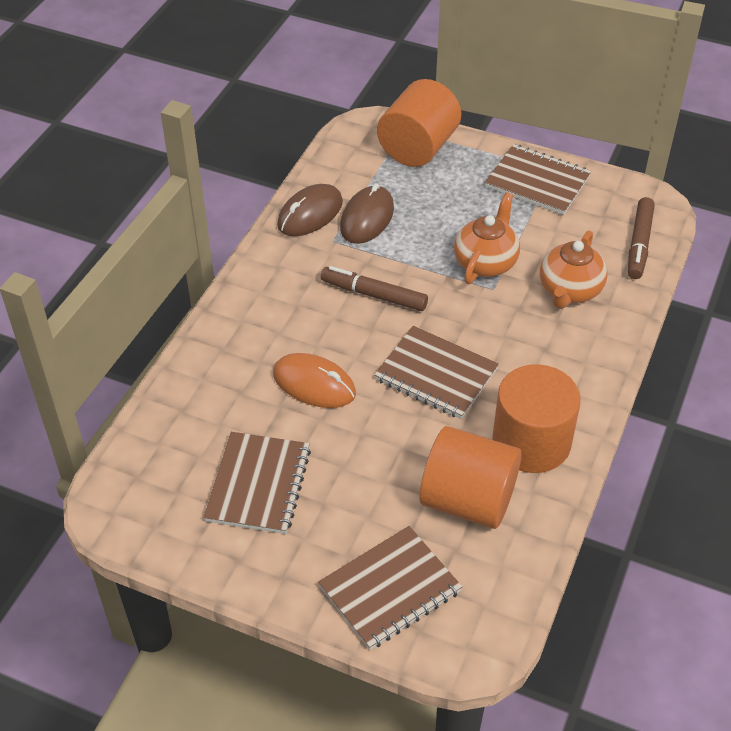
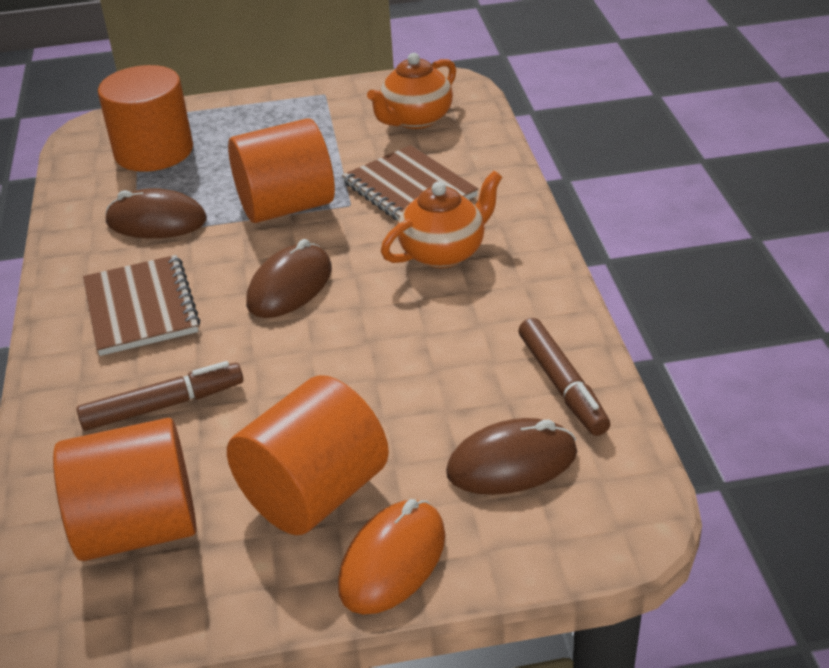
brown mouse: [277,184,343,236] [340,183,394,244] = 2 -> [105,188,207,238] [246,239,332,318] [446,418,577,495] = 3
brown notebook: [203,432,311,534] [318,526,462,650] [374,326,499,419] [485,144,592,215] = 4 -> [83,255,200,356] [342,145,478,221] = 2
orange cylinder: [377,79,461,167] [420,426,522,529] [492,364,581,473] = 3 -> [53,418,196,561] [98,65,193,172] [227,375,389,535] [228,118,335,223] = 4

